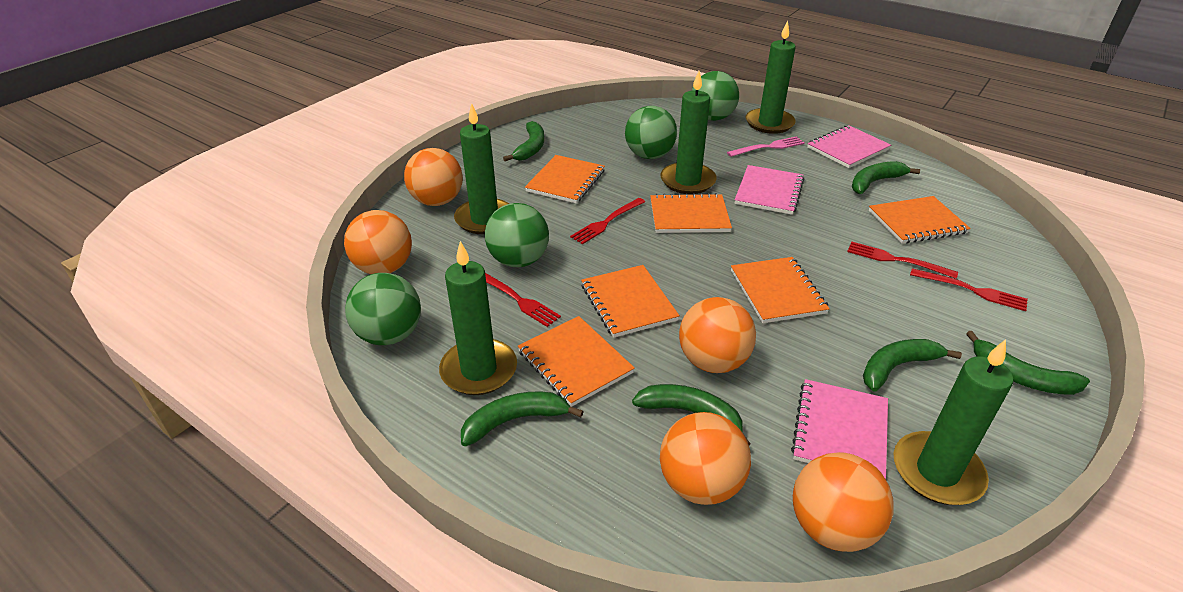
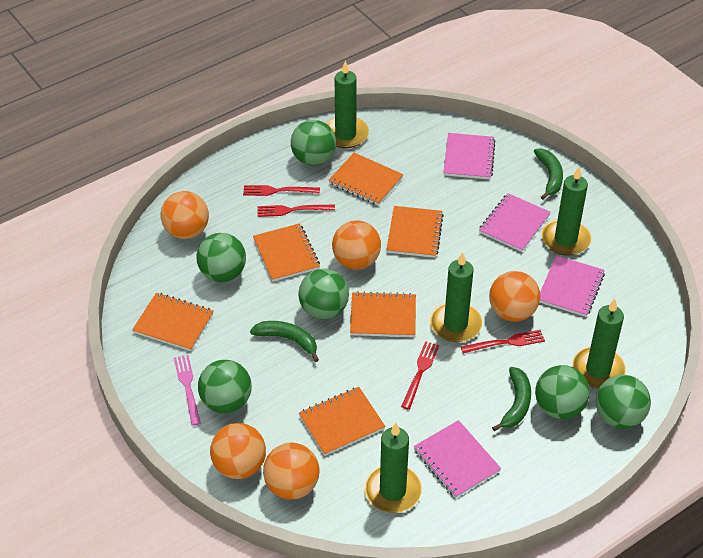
green ball: [345,273,421,345] [485,203,549,267] [625,106,677,159] [692,71,739,121] = 4 -> [197,233,246,282] [198,360,252,413] [291,120,336,166] [298,269,349,319] [535,365,590,419] [595,375,651,429] = 6
green banana: [461,391,584,446] [503,121,544,161] [632,384,751,445] [852,161,920,194] [863,339,962,392] [966,331,1090,395] = 6 -> [250,321,319,362] [492,367,531,431] [534,148,563,200] = 3
pink notebook: [735,165,805,215] [791,379,888,479] [807,125,891,168] = 3 -> [414,420,501,498] [443,133,496,179] [479,193,551,252] [540,255,605,317] = 4

